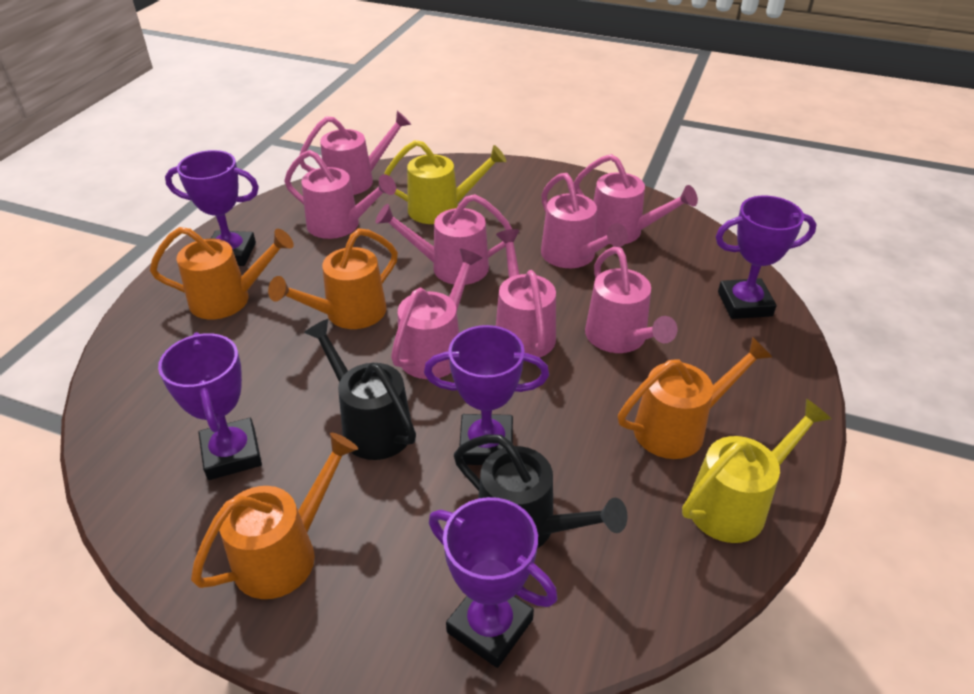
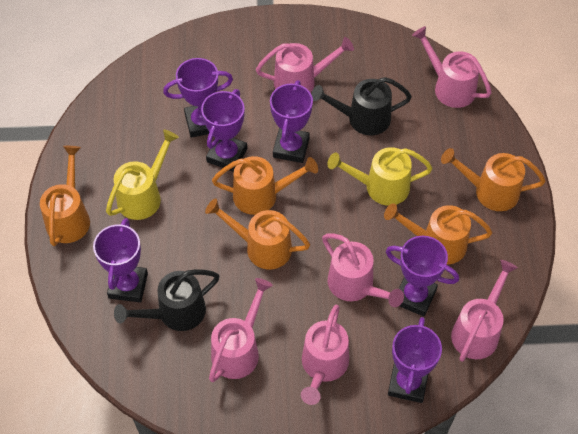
orange watering can: [150,227,294,319] [191,433,358,599] [268,228,398,329] [618,337,773,459] = 4 -> [40,146,90,246] [205,199,310,269] [212,156,318,215] [384,203,492,265] [441,148,546,211] = 5
pink watering can: [284,150,396,239] [300,111,411,195] [376,194,512,285] [391,248,482,379] [496,229,556,358] [541,173,628,268] [574,154,698,244] [585,247,677,353] = 8 -> [209,278,273,382] [256,37,354,93] [301,305,349,405] [322,234,404,307] [412,26,492,108] [451,260,518,362] = 6
purple trophy: [158,332,262,480] [165,150,259,266] [424,325,549,465] [429,497,557,668] [715,196,816,319] = 5 -> [93,218,148,302] [163,58,233,138] [201,89,247,172] [270,80,313,163] [386,236,459,316] [388,317,442,403] = 6

